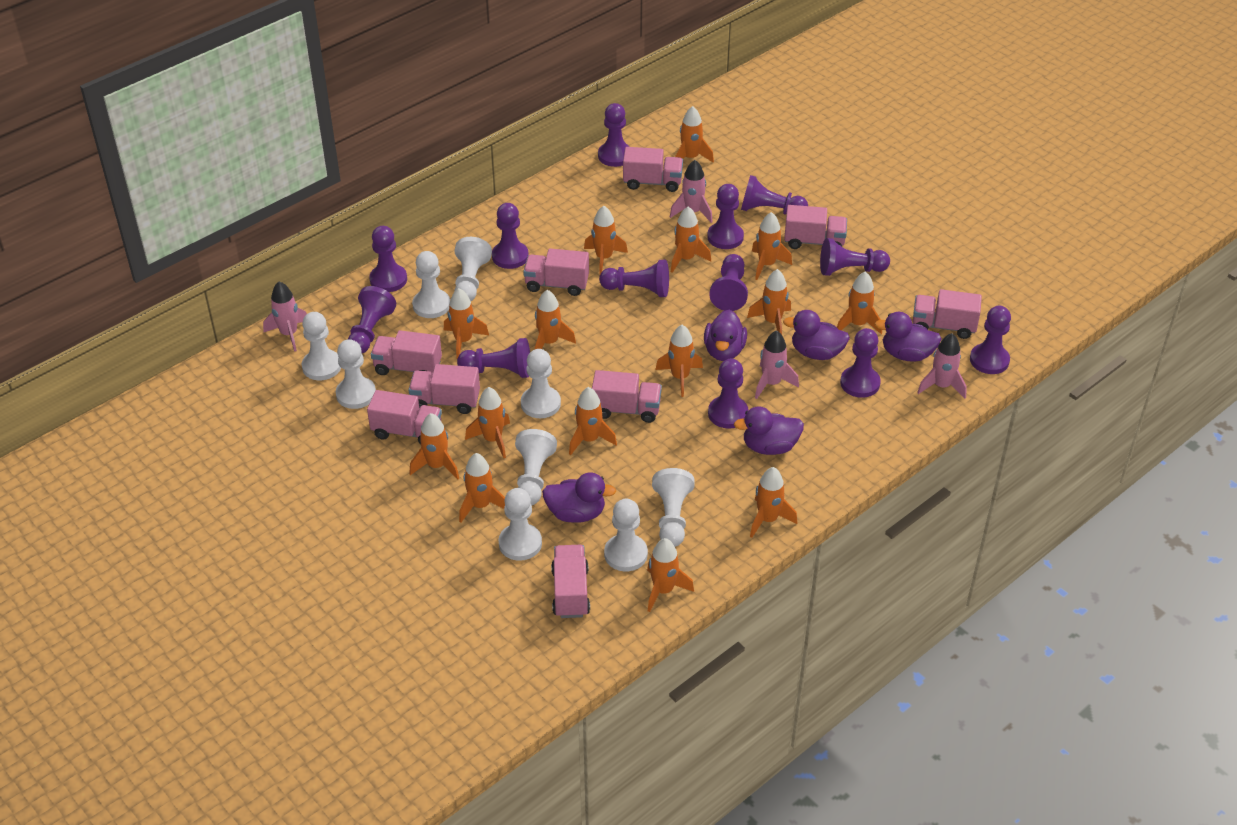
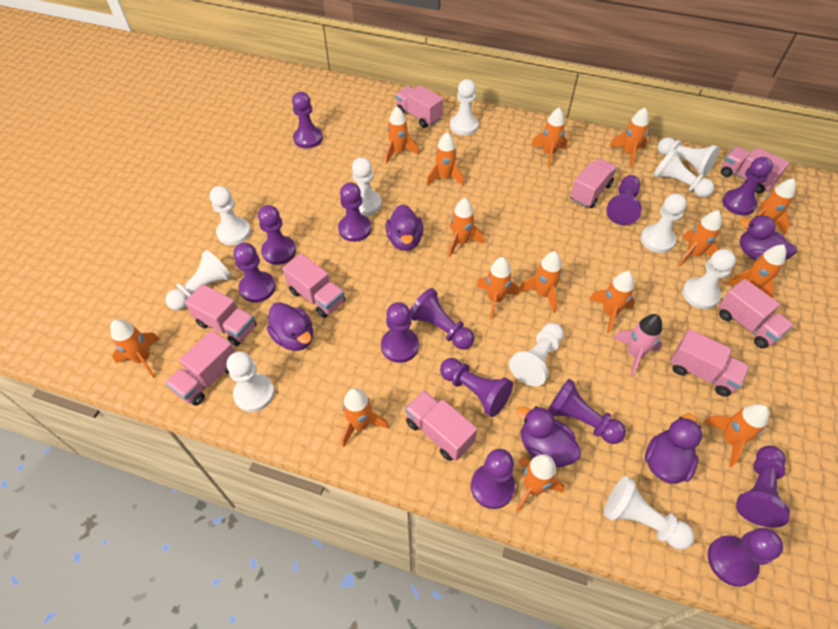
pink rocket: [263,281,307,352] [670,160,713,223] [755,330,799,399] [917,333,967,398] = 4 -> [613,314,662,376] = 1
white pawn: [302,312,341,380] [336,339,376,409] [412,251,450,318] [454,237,492,301] [498,488,542,561] [515,429,557,505] [521,349,561,418] [604,499,648,571] [652,468,695,547] = 9 -> [165,250,232,311] [210,186,251,245] [227,351,275,412] [352,157,382,216] [450,79,479,136] [509,323,564,386] [604,476,694,550] [641,194,687,253] [653,148,714,197] [658,137,719,177] [682,249,736,309] = 11

